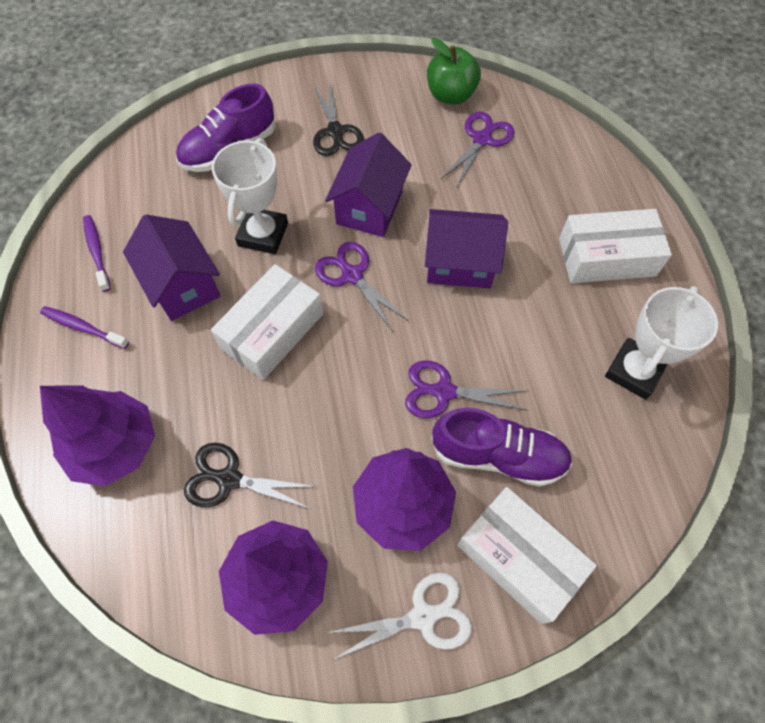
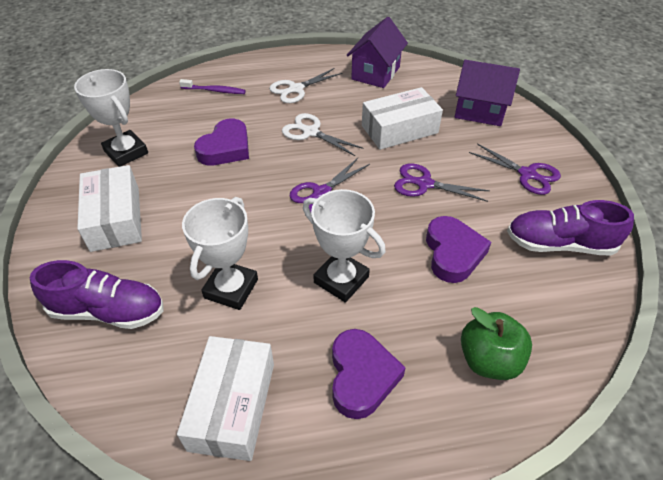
black scissors: [184,443,318,509] [313,82,364,156] = 2 -> none = 0
purple heart: none = 0 -> [194,119,249,166] [332,329,406,419] [426,216,491,283] = 3
purple house: [123,214,220,321] [325,132,411,237] [425,209,508,288] = 3 -> [347,17,408,88] [454,60,520,126] = 2
purple toothbrush: [40,306,129,349] [83,215,111,292] = 2 -> [179,79,246,94] = 1
purple tree: [40,386,155,486] [219,520,328,635] [353,448,456,551] = 3 -> none = 0
white scissors: [326,572,472,660] = 1 -> [269,68,342,103] [282,113,364,156] = 2
white trophy: [212,138,288,254] [605,286,718,400] = 2 -> [74,69,148,167] [182,197,258,310] [303,189,386,302] = 3

